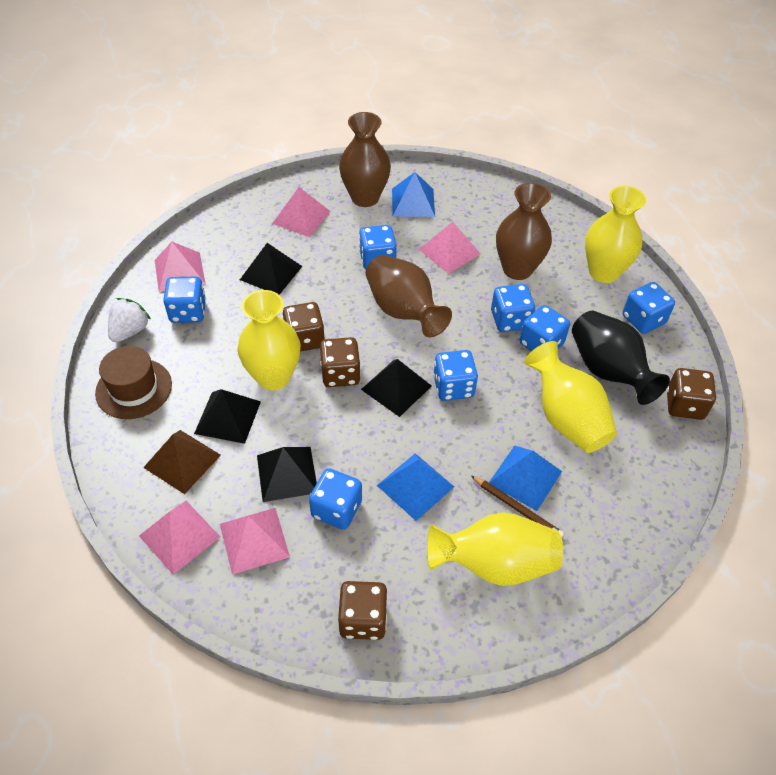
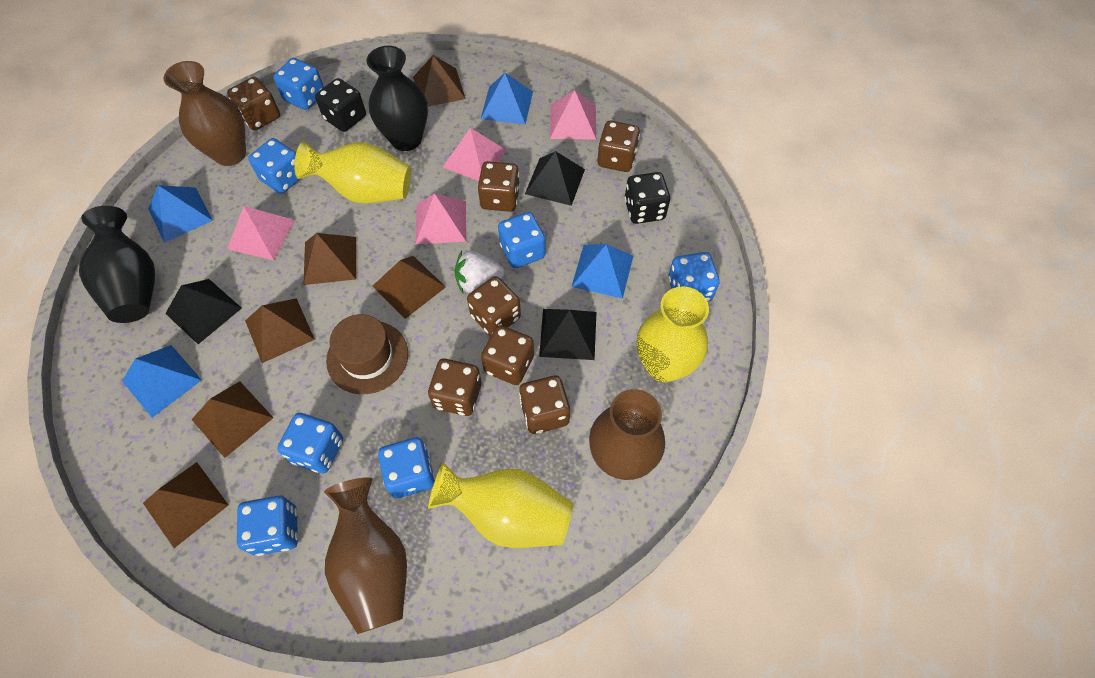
black dice: none = 0 -> [315,78,366,132] [625,172,670,224] = 2
black pyramid: [194,389,261,444] [240,243,302,295] [257,447,317,502] [361,359,432,417] = 4 -> [165,279,242,344] [525,151,585,206] [539,309,596,360] = 3
black vase: [572,311,670,405] = 1 -> [79,206,155,323] [367,46,428,151] = 2
blue pyramid: [377,453,454,521] [392,172,435,217] [489,445,562,511] = 3 -> [122,345,201,418] [148,185,213,243] [481,73,533,124] [571,244,633,298] = 4
brown dice: [283,302,325,352] [320,337,361,387] [338,581,388,640] [667,368,716,420] = 4 -> [227,77,280,130] [428,358,481,416] [467,276,521,336] [478,161,520,212] [481,325,534,385] [519,375,570,434] [597,121,640,172] = 7
brown pencil: [471,476,564,538] = 1 -> none = 0
brown pyramid: [143,430,221,494] = 1 -> [143,462,228,548] [191,381,273,458] [245,298,315,363] [303,233,356,285] [373,256,446,319] [413,55,466,107] = 6
pink pyramid: [139,501,220,574] [155,242,206,292] [220,508,290,575] [272,187,331,237] [419,222,480,274] = 5 -> [227,206,295,260] [415,193,466,244] [442,128,506,181] [550,90,596,140] = 4
yellow vase: [238,290,301,391] [427,512,563,586] [524,341,617,453] [585,186,646,283] = 4 -> [294,141,411,204] [428,462,573,548] [637,286,709,382] = 3

